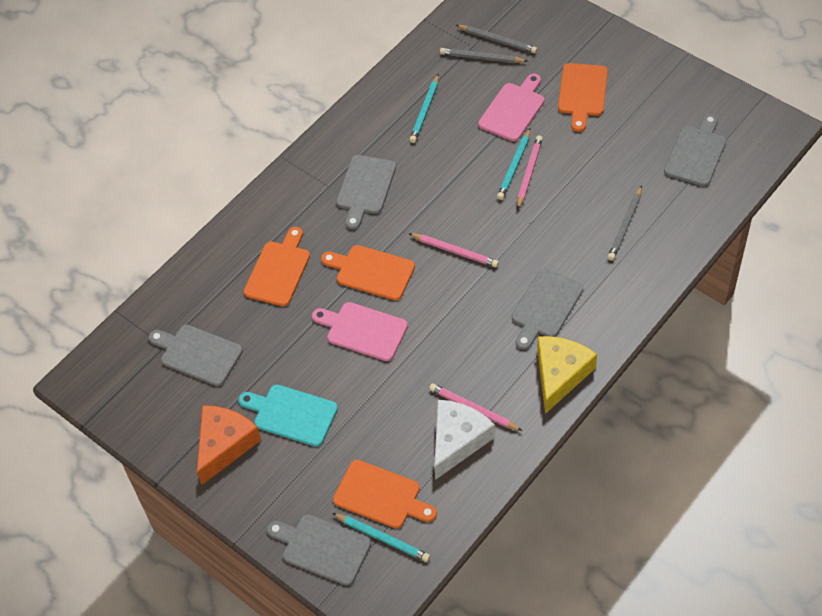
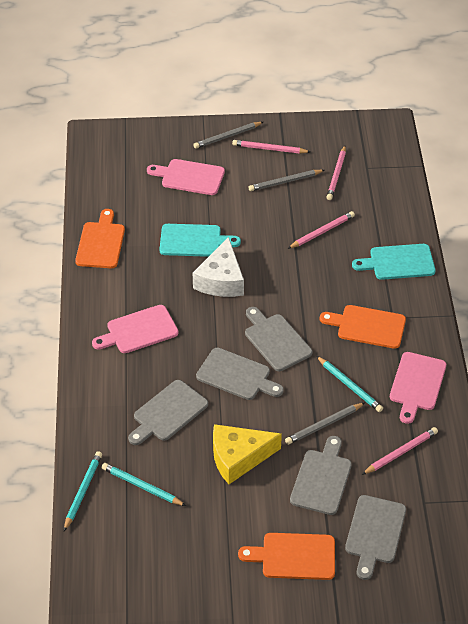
orange cheese: [197,405,261,485] = 1 -> none = 0
orange cutting board: [244,227,310,306] [321,245,415,300] [333,460,437,529] [558,63,608,132] = 4 -> [75,209,125,268] [238,533,335,580] [320,305,406,349] = 3
pink cutting board: [312,302,408,361] [478,74,544,141] = 2 -> [92,305,178,353] [147,159,225,195] [390,352,446,424] = 3
pink pencil: [408,233,499,267] [429,383,522,431] [517,136,543,210] = 3 -> [232,140,310,154] [288,211,355,249] [326,146,346,200] [362,427,438,475] = 4
turquoise cutting board: [238,384,338,447] = 1 -> [160,224,241,257] [352,244,436,280] = 2

